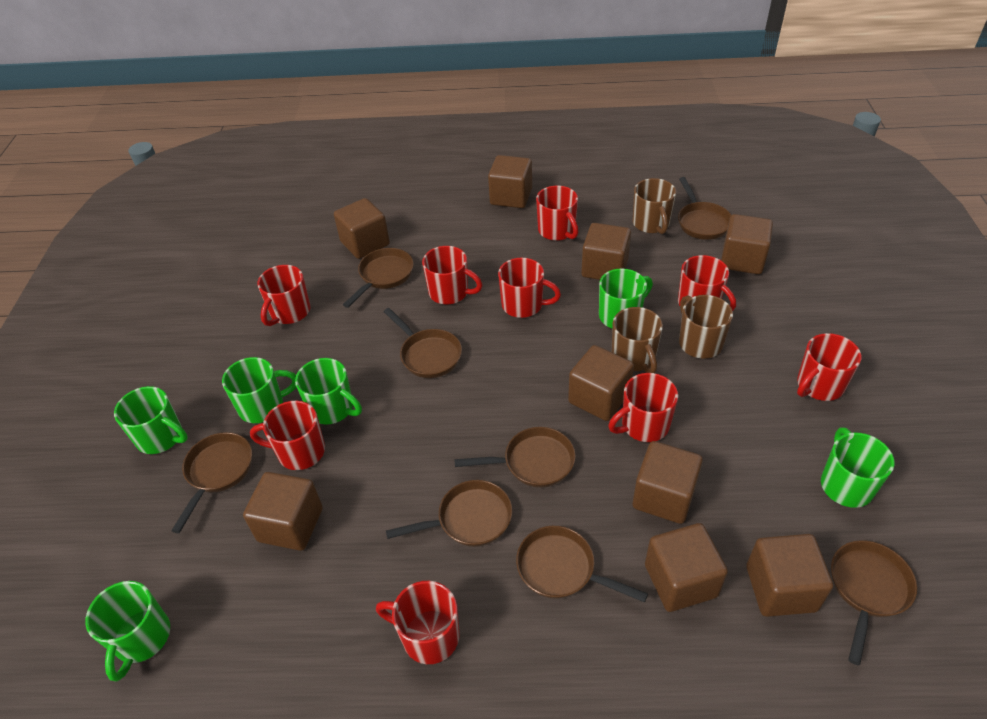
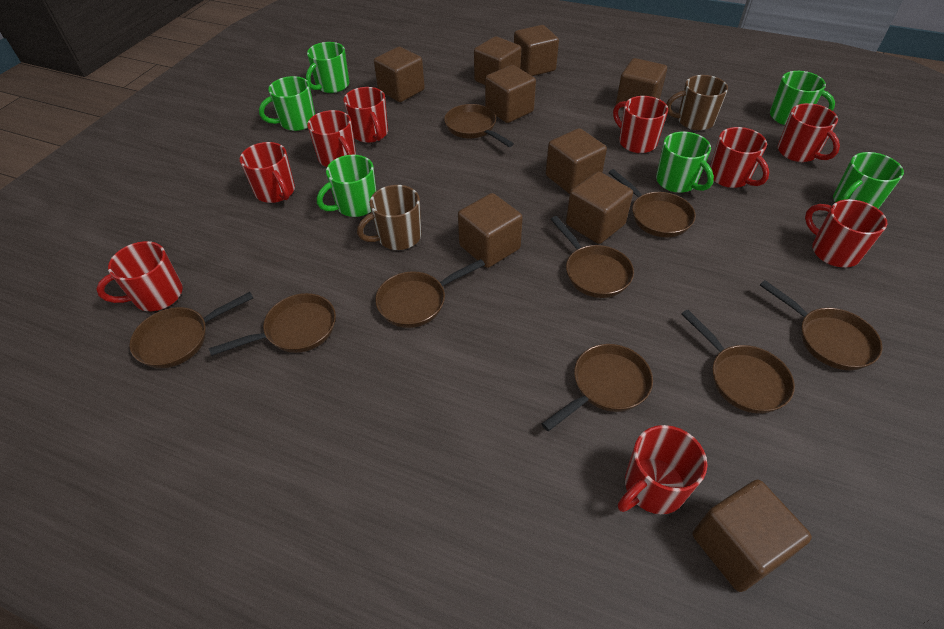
brown mug: [612,307,663,373] [633,178,676,234] [679,295,733,359] = 3 -> [357,185,422,250] [666,75,728,131] = 2
brown pan: [171,432,252,533] [343,248,414,308] [383,308,462,378] [386,480,512,547] [454,427,576,488] [516,526,648,603] [678,177,731,240] [831,540,917,666] = 8 -> [129,292,253,368] [209,293,336,356] [375,259,485,328] [444,104,514,147] [542,344,653,431] [551,216,634,298] [608,169,696,237] [682,310,795,414] [760,280,882,370] = 9

